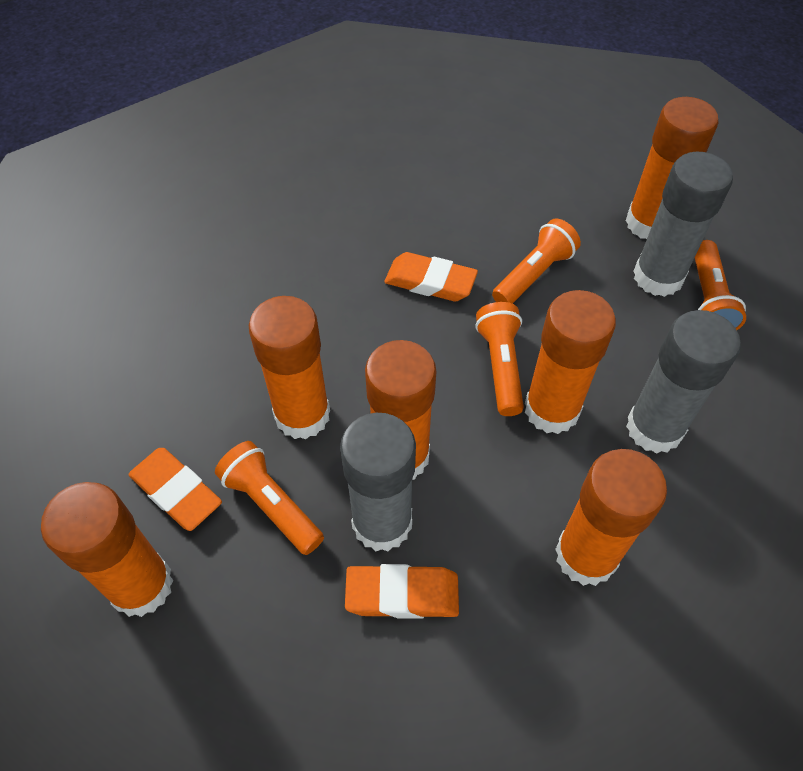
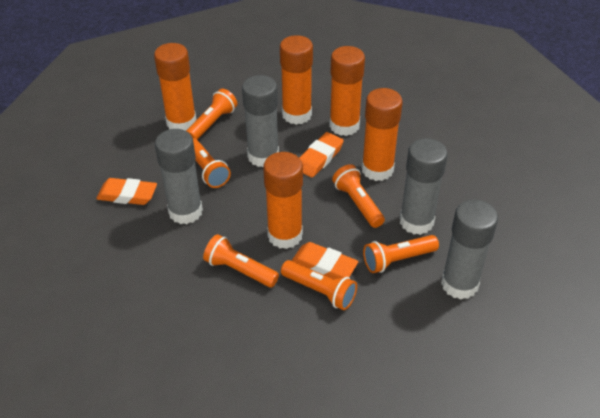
grey glue stick: [340,413,416,551] [626,310,741,454] [633,152,733,297] = 3 -> [155,129,203,224] [242,75,279,167] [400,138,448,235] [441,200,498,299] = 4
orange flashlight: [215,441,324,555] [475,302,524,416] [492,218,581,304] [695,240,746,330] = 4 -> [186,89,237,140] [193,138,231,188] [203,234,279,287] [281,260,357,310] [332,164,385,228] [363,235,439,273] = 6
orange glue stick: [41,482,174,617] [249,296,330,439] [365,340,436,480] [525,290,616,434] [555,449,667,586] [626,97,719,239] = 6 -> [154,43,196,131] [263,152,303,249] [280,35,313,125] [329,46,365,136] [362,88,403,181] = 5

